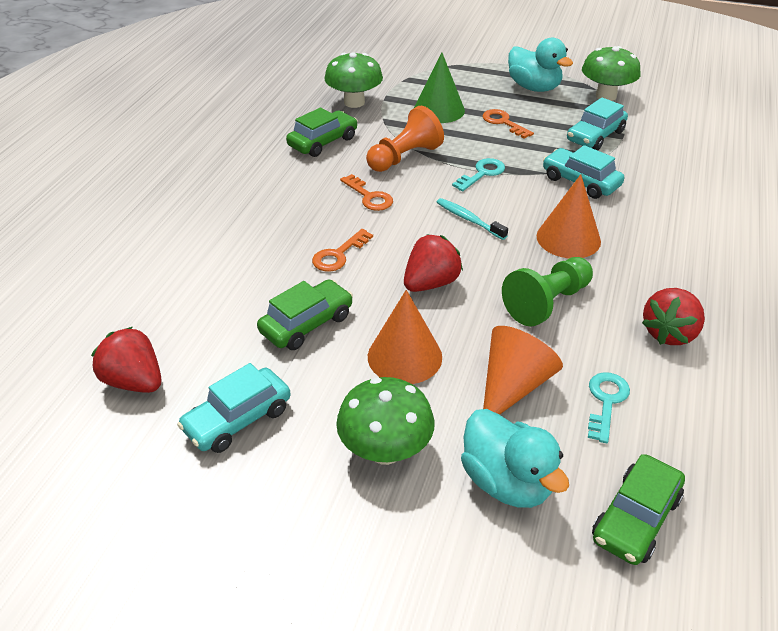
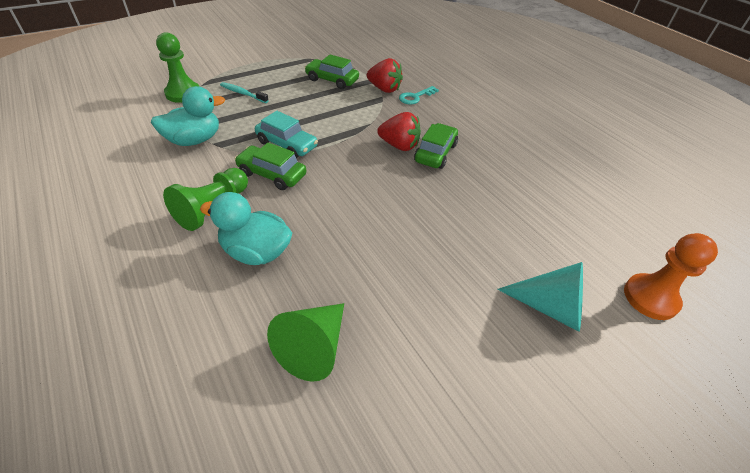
green mushroom: [324,52,383,108] [336,377,435,465] [582,46,641,101] = 3 -> none = 0
green pawn: [502,257,593,327] = 1 -> [156,32,200,103] [163,168,248,231] = 2
orange cone: [368,290,442,384] [483,326,563,415] [536,174,601,258] = 3 -> none = 0
orange key: [312,229,373,272] [340,174,393,211] [482,109,534,138] = 3 -> none = 0
red strawberry: [91,327,162,393] [404,234,463,292] [642,288,705,345] = 3 -> [367,58,403,93] [377,112,421,151] = 2
turquoise car: [177,363,291,453] [543,145,624,199] [567,98,628,151] = 3 -> [255,111,318,158] = 1
turquoise cone: none = 0 -> [497,262,583,332] = 1
turquoise key: [452,158,505,191] [588,372,630,443] = 2 -> [399,86,439,104] = 1

